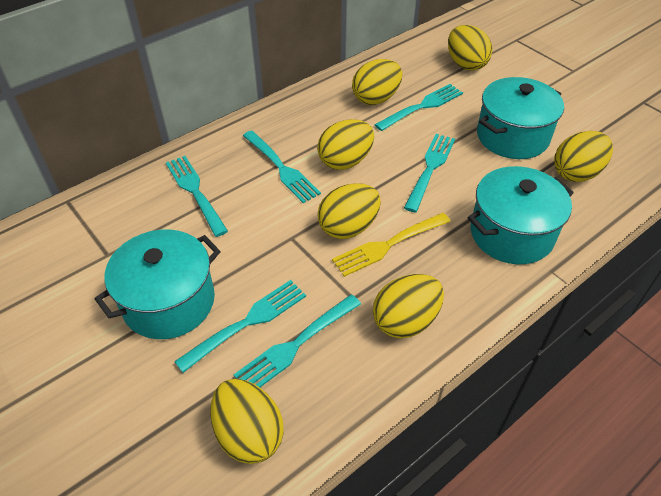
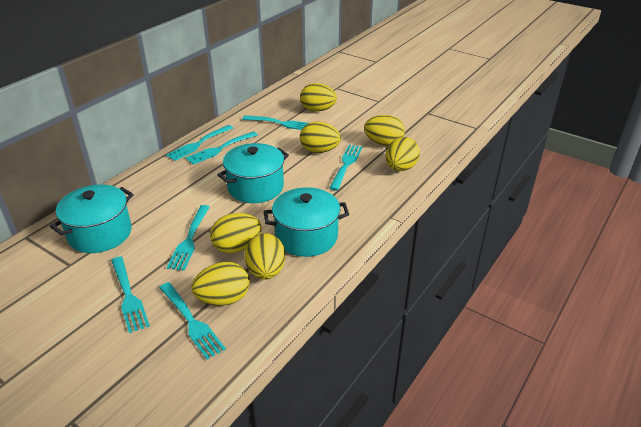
turquoise fork: [166,156,228,237] [174,280,306,373] [234,294,361,387] [243,131,321,203] [375,84,463,131] [404,134,455,213] = 6 -> [111,257,150,333] [159,282,226,360] [166,125,233,161] [167,205,210,271] [186,131,258,165] [242,115,309,130] [330,145,362,191] = 7
yellow fork: [332,213,451,277] = 1 -> none = 0

